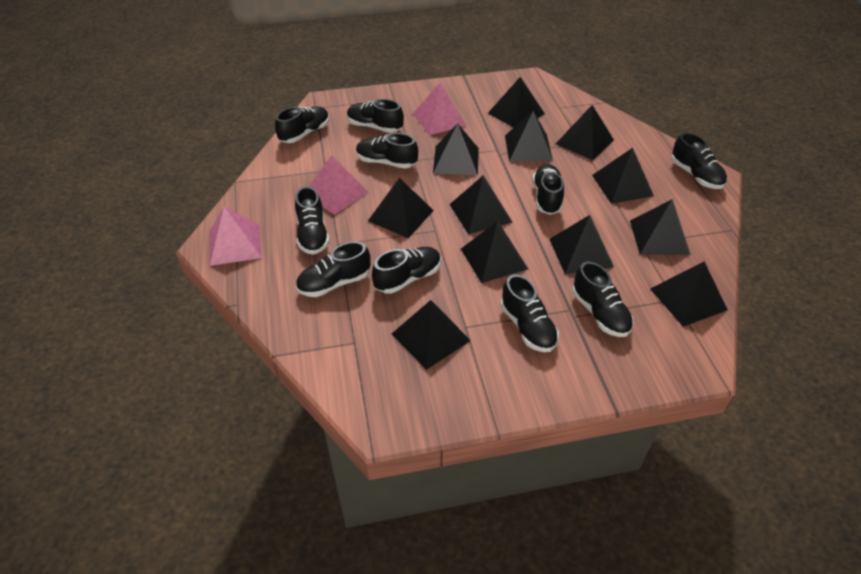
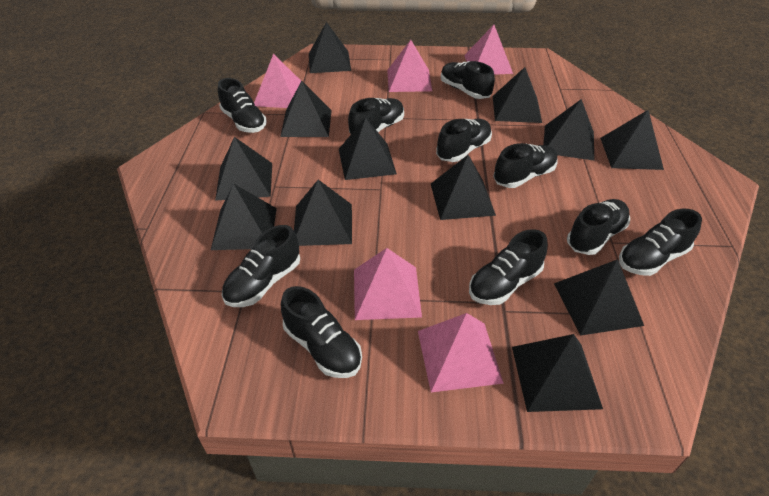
pink pyramid: [210,207,262,266] [309,155,369,215] [413,83,467,135] = 3 -> [254,54,301,108] [354,248,422,320] [387,40,432,92] [418,313,504,392] [464,25,513,75] = 5

